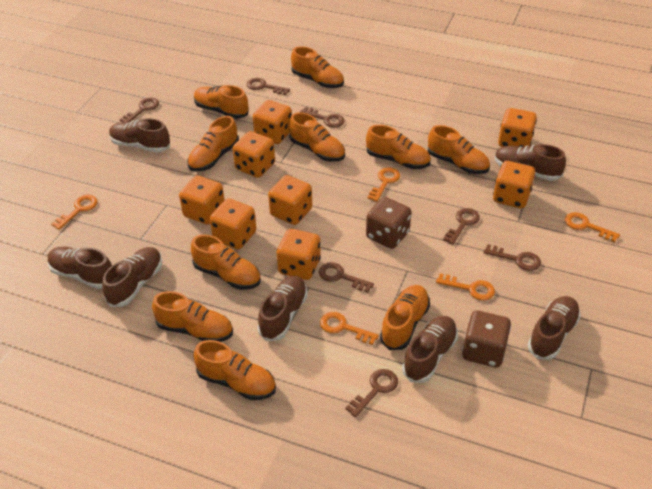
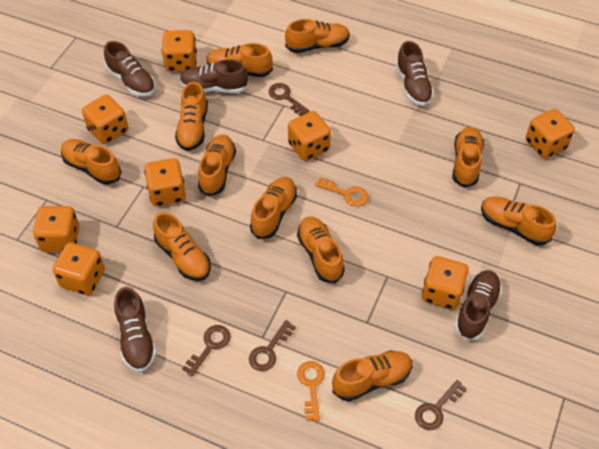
brown dice: [366,197,411,249] [462,310,511,367] = 2 -> none = 0
brown key: [119,98,159,122] [247,78,290,95] [300,107,345,128] [319,262,374,293] [345,369,398,417] [443,208,480,245] [483,244,541,271] = 7 -> [182,325,230,377] [249,320,296,371] [269,83,309,116] [415,380,467,430] = 4
brown shoe: [48,247,112,289] [102,247,162,307] [109,118,170,153] [257,276,308,341] [402,316,458,383] [495,144,566,181] [528,296,581,360] = 7 -> [104,41,156,97] [114,287,157,372] [180,59,248,93] [395,41,434,106] [455,270,502,340] = 5
orange key: [51,195,97,230] [320,312,379,345] [367,167,400,202] [436,273,495,300] [565,212,620,242] = 5 -> [297,361,325,421] [315,177,368,206] = 2
orange shoe: [152,291,233,342] [188,116,239,171] [191,235,261,290] [193,340,276,400] [194,85,249,119] [289,112,345,162] [291,46,344,88] [366,125,431,169] [380,285,430,350] [428,125,490,174] = 10 -> [61,139,121,185] [153,212,211,281] [175,82,208,151] [198,135,236,196] [206,43,273,77] [250,177,297,239] [285,19,350,53] [297,216,345,283] [332,350,413,401] [453,127,484,188] [481,197,557,245] = 11

